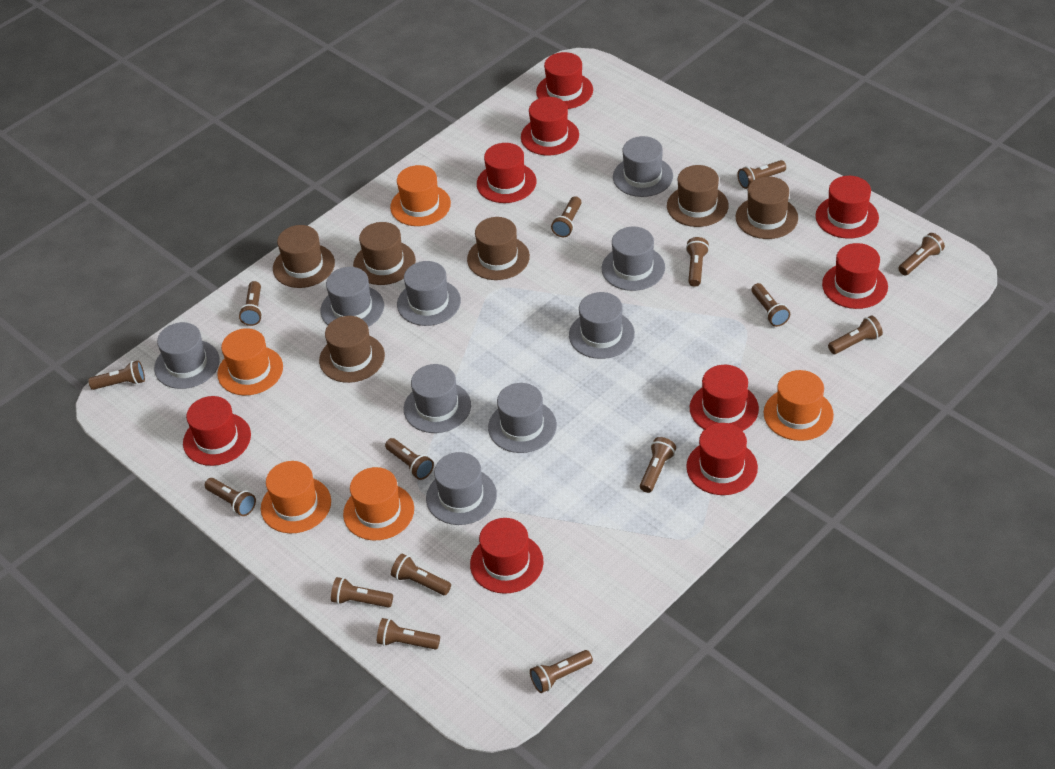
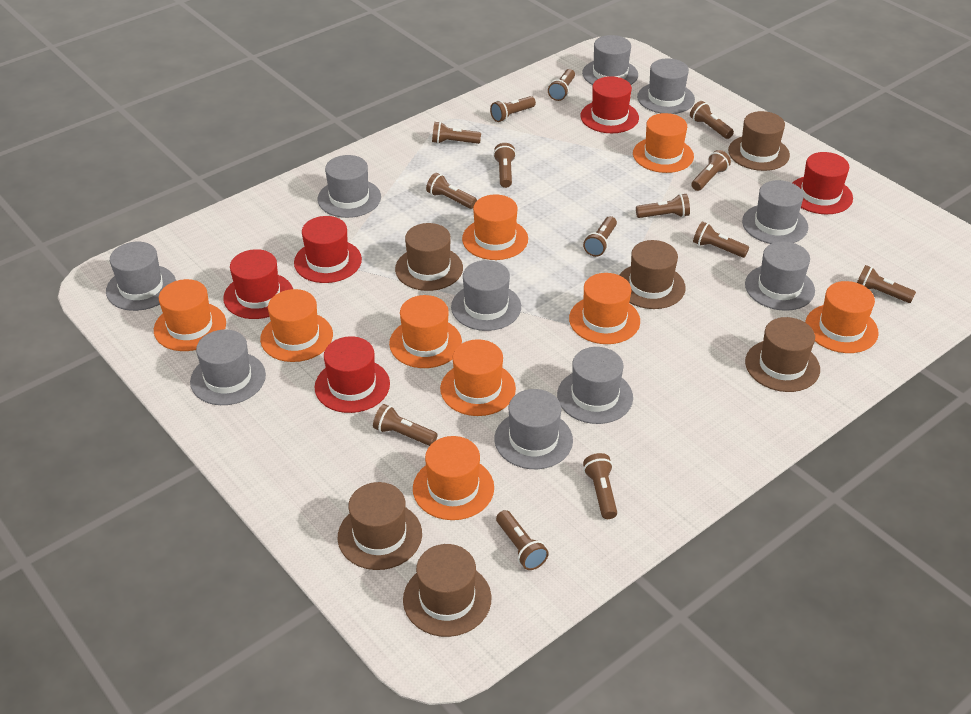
brown flashlight: [88,360,145,390] [204,478,256,516] [239,281,263,326] [331,577,393,608] [377,618,440,650] [385,438,434,480] [391,554,451,595] [530,650,593,693] [551,196,582,238] [640,437,676,493] [686,237,709,287] [737,160,786,189] [751,283,790,327] [828,315,883,354] [898,233,945,275] = 15 -> [373,404,438,446] [426,173,477,209] [432,121,481,144] [490,96,536,122] [493,143,516,188] [496,510,549,570] [548,69,575,101] [583,216,617,257] [583,453,617,519] [636,194,690,218] [690,101,734,139] [691,150,731,191] [693,221,749,258] [857,265,916,303] = 14
grey hat: [154,322,220,389] [320,267,384,327] [397,261,461,326] [404,364,471,433] [426,452,497,525] [488,383,557,453] [569,292,635,359] [602,226,665,291] [613,136,673,197] = 9 -> [106,242,176,311] [190,329,266,405] [318,155,381,218] [451,260,521,331] [495,389,573,469] [557,347,633,424] [582,35,638,85] [637,58,695,114] [742,180,808,244] [745,241,815,311] = 10
orange hat: [217,328,283,395] [261,461,331,533] [343,467,414,540] [390,165,451,226] [764,370,834,441] = 5 -> [154,279,226,351] [260,289,333,362] [389,295,462,368] [413,436,494,520] [440,339,516,416] [462,194,528,260] [569,273,640,344] [633,113,694,173] [805,281,879,353] = 9
red hat: [183,396,251,466] [470,518,543,594] [477,143,537,203] [521,97,579,155] [536,52,593,109] [686,423,758,495] [690,365,759,431] [815,176,879,239] [822,243,888,309] = 9 -> [223,249,293,319] [294,216,362,283] [315,336,390,413] [580,76,639,133] [793,152,853,214] = 5

